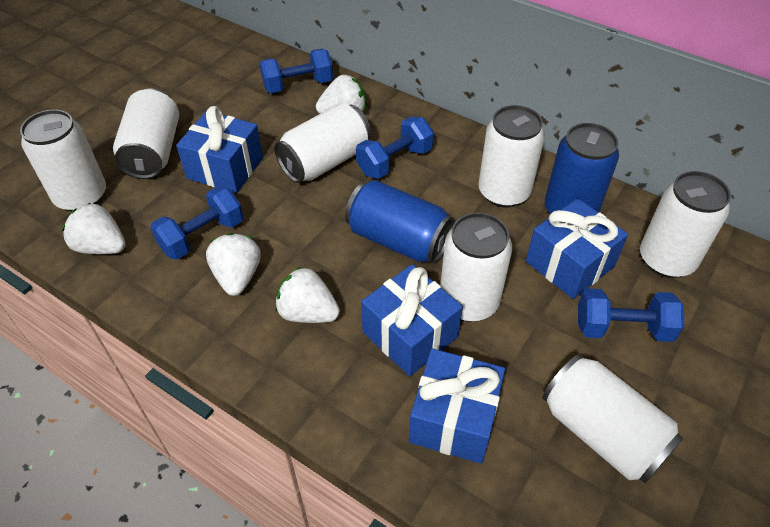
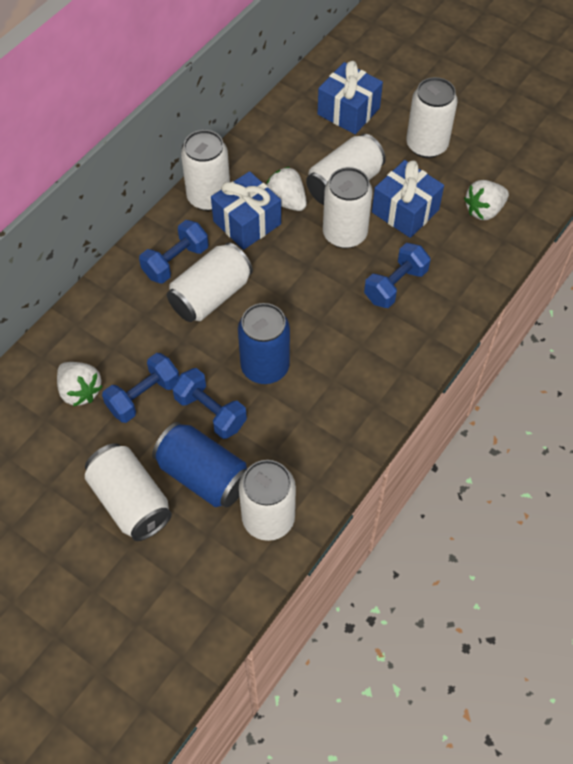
blue gift: [176,106,263,193] [361,264,463,376] [409,349,505,464] [526,198,628,299] = 4 -> [211,171,281,250] [317,61,383,134] [372,160,444,238] = 3
white strawberry: [62,202,126,254] [206,233,261,296] [275,267,340,323] [316,75,366,114] = 4 -> [57,362,103,407] [266,167,307,211] [464,180,509,220] = 3

